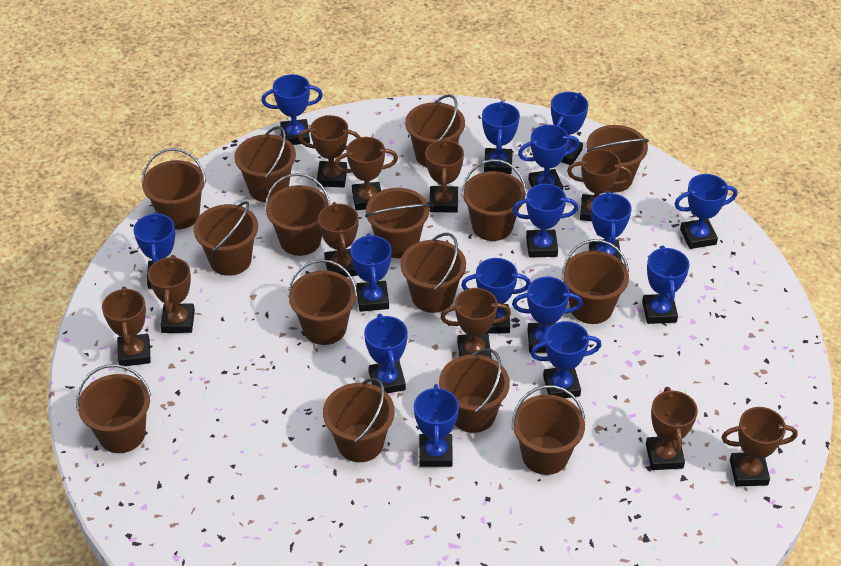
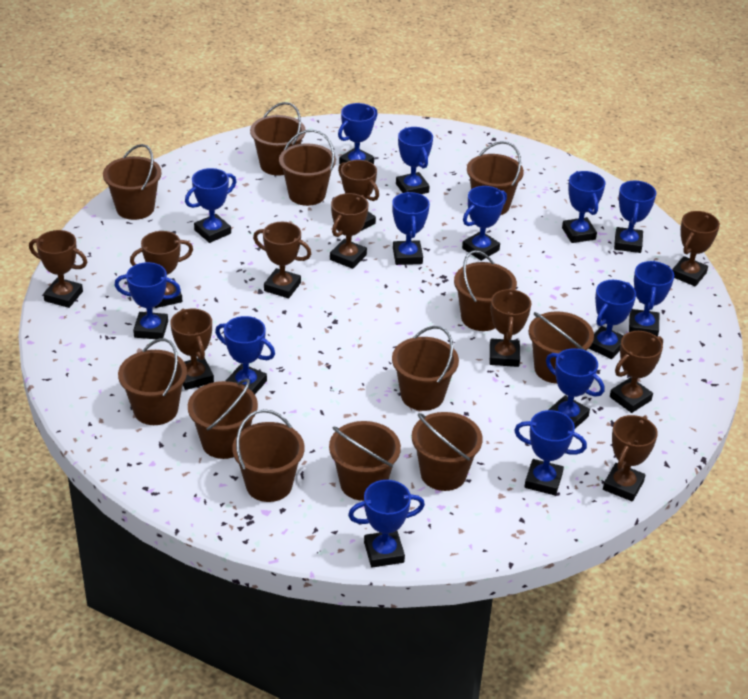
blue trophy: [133,212,175,289] [261,74,323,145] [350,233,392,312] [364,314,408,393] [414,384,459,467] [461,258,531,334] [482,101,520,174] [512,184,578,258] [512,277,582,353] [518,125,579,190] [530,321,601,398] [551,92,588,165] [589,191,632,260] [642,246,690,324] [675,174,737,249] = 15 -> [114,262,181,339] [185,168,236,243] [215,316,275,394] [338,103,377,164] [348,480,425,568] [392,192,430,265] [396,127,433,194] [462,186,507,261] [514,410,587,495] [546,348,605,429] [562,171,606,243] [588,280,636,359] [614,180,656,253] [629,261,674,336] = 14
brown bucket: [76,364,151,453] [141,148,206,230] [194,201,258,276] [234,126,296,202] [265,173,330,256] [288,259,357,345] [323,378,395,462] [365,188,430,258] [400,233,466,313] [405,94,465,168] [439,348,510,433] [462,159,526,241] [512,385,585,475] [562,239,629,324] [587,125,649,192] = 15 -> [103,144,161,220] [118,338,187,425] [188,379,258,459] [232,409,304,502] [250,102,305,176] [279,129,336,206] [329,421,401,501] [392,326,459,411] [412,412,482,491] [454,250,517,331] [467,141,524,215] [529,312,594,384] = 12

